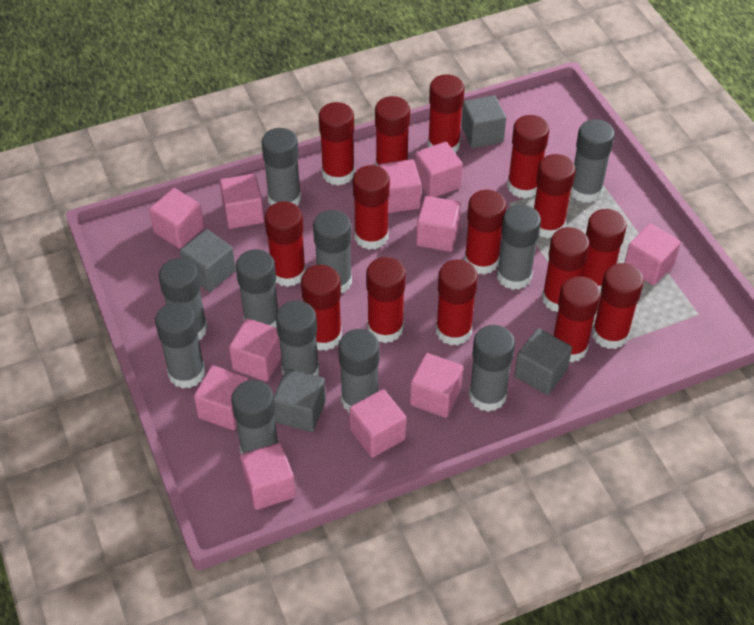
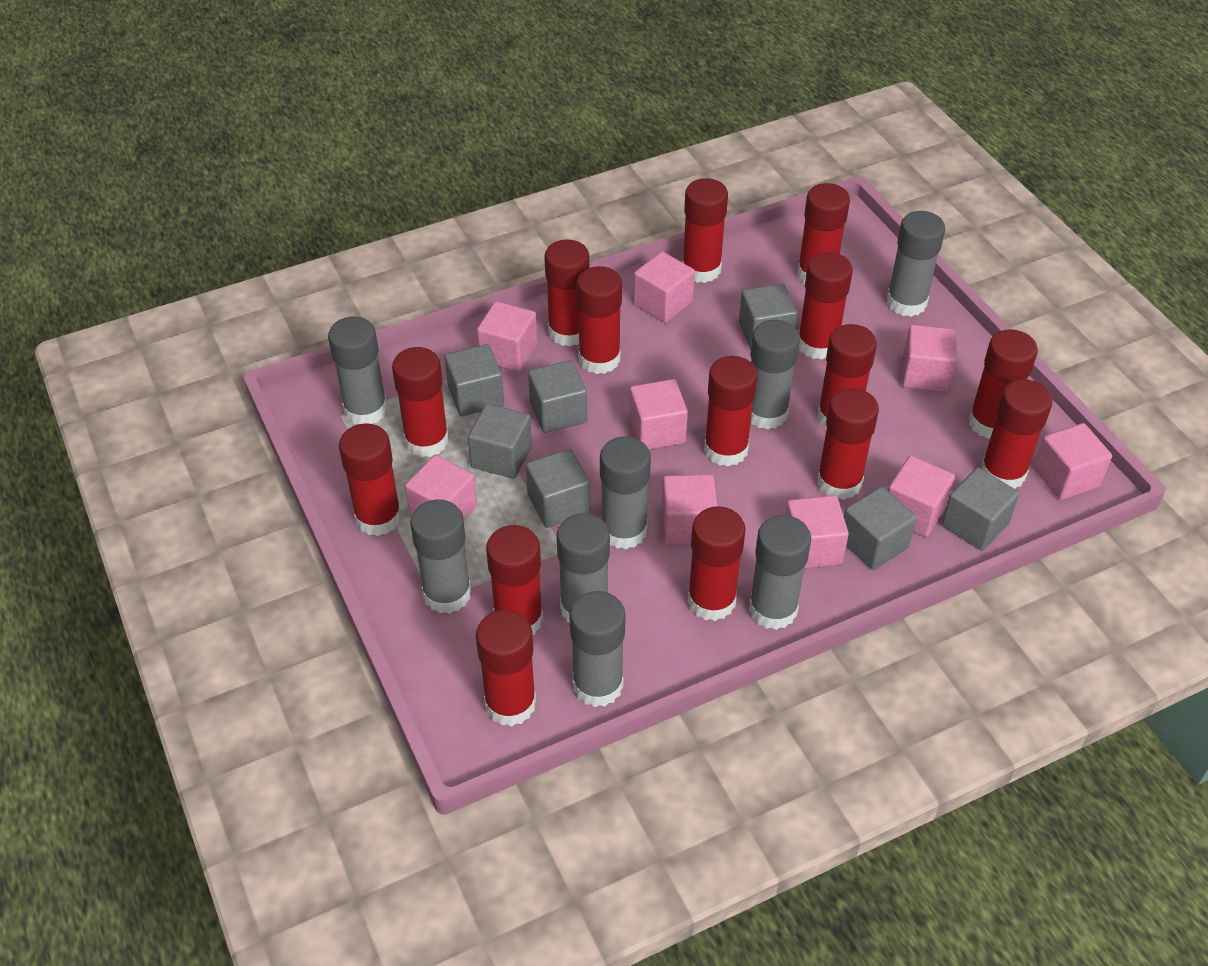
grey cube: [180,229,236,292] [274,369,326,432] [461,95,506,148] [514,328,572,395] = 4 -> [445,344,504,416] [468,404,532,479] [526,449,591,528] [528,360,587,433] [739,284,797,350] [844,486,917,570] [942,467,1019,551] = 7
grey glue stick: [155,302,205,389] [159,258,208,340] [231,380,279,454] [236,249,279,328] [262,128,301,206] [276,301,319,376] [313,210,352,293] [338,329,380,413] [469,325,515,412] [497,205,541,290] [570,119,615,203] = 11 -> [328,316,387,424] [410,499,472,614] [557,513,610,623] [570,591,626,707] [600,436,651,549] [749,515,811,630] [750,320,800,429] [886,211,945,317] = 8
pink cube: [149,188,204,249] [194,365,249,430] [220,174,264,229] [229,318,281,381] [240,443,296,510] [349,389,407,458] [379,159,421,213] [410,353,463,418] [415,142,463,197] [416,196,461,252] [624,223,681,286] = 11 -> [405,455,477,520] [477,301,537,372] [629,379,688,450] [634,252,695,323] [662,474,717,545] [785,495,849,569] [888,456,955,537] [902,325,957,392] [1033,423,1112,500] = 9

